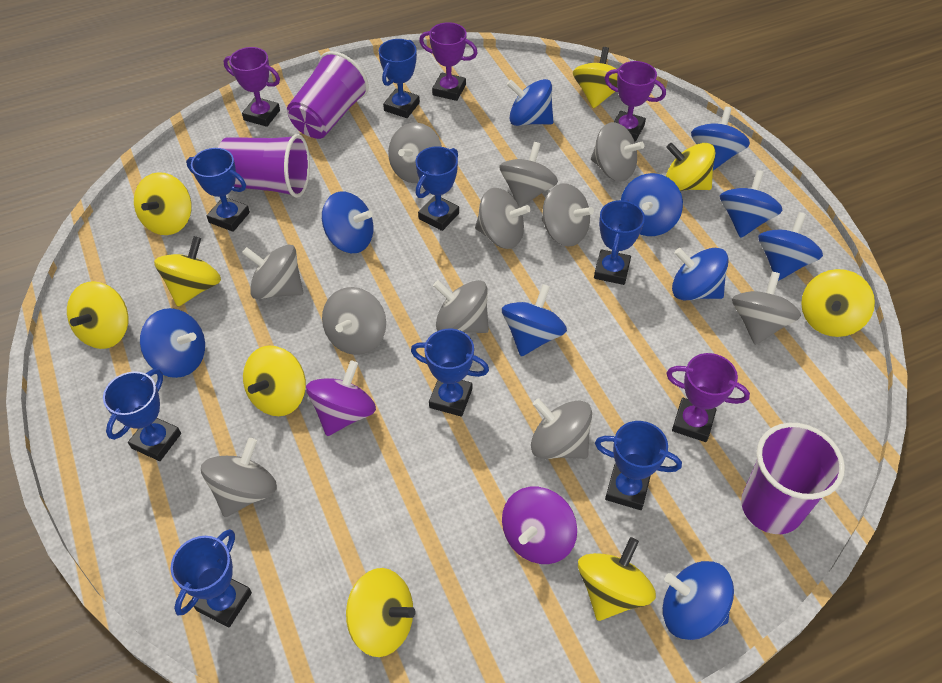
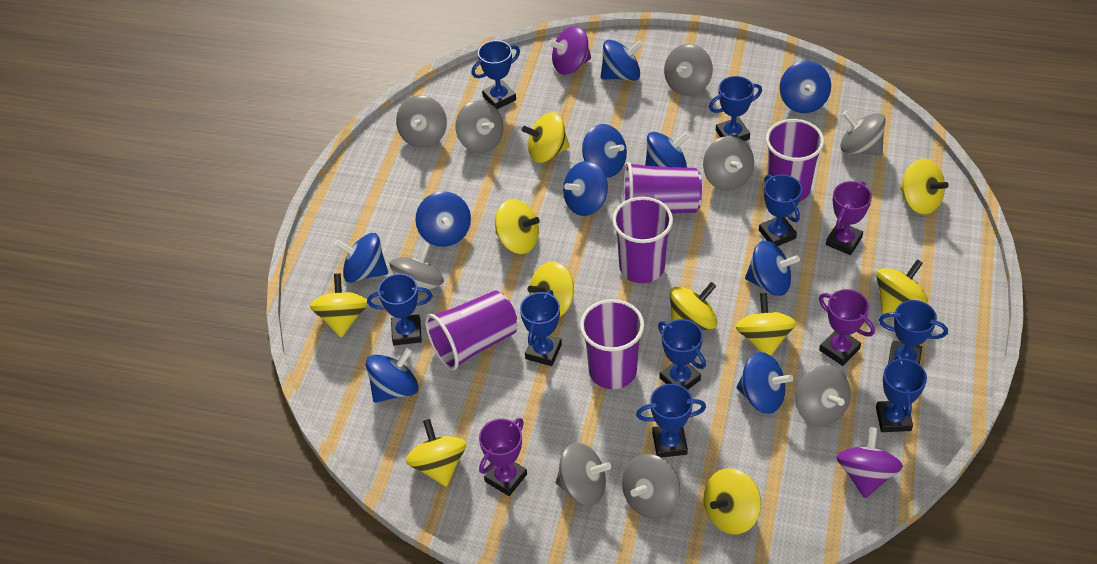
blue trophy: [103,369,181,461] [171,529,252,627] [186,148,250,232] [379,39,420,118] [411,329,489,417] [416,146,459,231] [594,199,645,285] [595,421,682,510] = 8 -> [367,274,433,345] [471,40,520,109] [520,290,562,366] [636,384,706,458] [658,319,706,390] [709,76,762,141] [759,175,802,246] [876,354,927,432] [879,300,948,364] = 9
grey spinning top: [201,438,277,517] [242,244,303,299] [322,287,386,355] [388,123,442,183] [433,280,489,333] [475,188,531,249] [499,142,558,208] [531,399,592,459] [542,183,594,247] [591,122,644,182] [732,272,801,345] = 11 -> [390,243,444,296] [396,95,447,148] [455,100,503,153] [556,443,611,506] [622,454,680,519] [664,44,713,96] [703,136,754,191] [795,365,851,427] [840,110,886,156] = 9
purple cup: [218,134,310,198] [287,51,369,139] [741,423,845,534] = 3 -> [425,290,518,370] [580,299,644,389] [612,197,673,283] [623,162,702,213] [766,119,824,202] = 5
purple trophy: [223,47,280,127] [419,22,478,101] [605,61,666,142] [666,353,750,442] = 4 -> [479,418,527,496] [819,289,875,366] [826,181,872,255] = 3
yellow spinning top: [67,281,128,349] [134,172,192,235] [154,236,221,307] [243,346,306,416] [346,568,415,657] [573,47,618,109] [578,537,656,621] [666,143,715,191] [801,269,875,337] = 9 -> [310,273,368,338] [405,419,466,487] [495,199,540,254] [522,112,570,163] [528,262,574,317] [669,282,718,330] [704,468,761,534] [736,293,796,356] [876,259,928,315] [900,159,949,214] = 10

